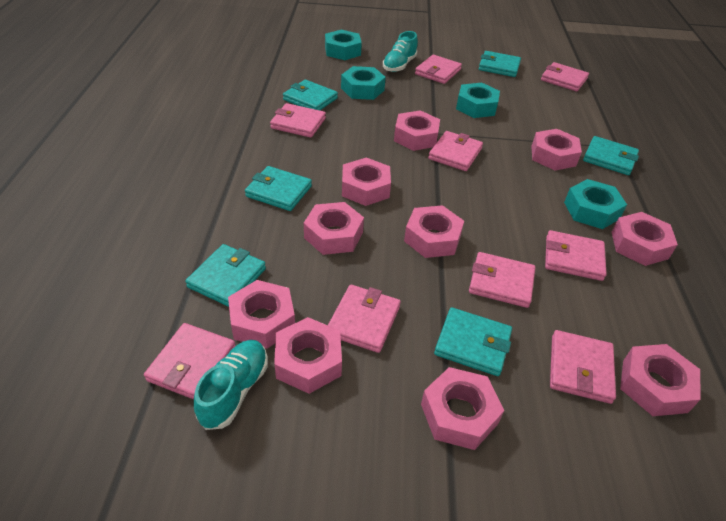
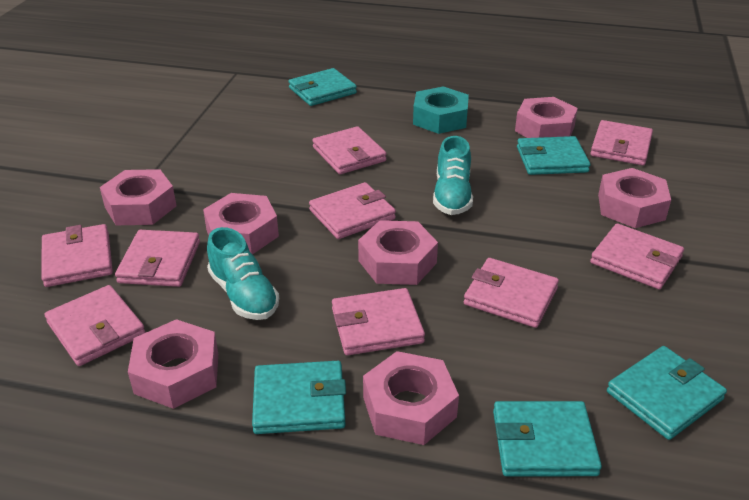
pink nut: [228,280,295,349] [274,317,342,394] [304,202,364,255] [342,157,391,206] [394,110,440,151] [404,205,464,258] [421,367,504,450] [531,129,582,171] [612,212,678,266] [620,344,700,416] = 10 -> [100,169,177,225] [128,319,218,409] [203,193,279,254] [358,220,438,285] [363,351,459,445] [515,97,578,138] [598,168,671,228] = 7
turquoise nut: [325,30,362,60] [341,66,386,100] [456,83,500,118] [564,179,627,229] = 4 -> [413,86,469,134] = 1
turquoise wallet: [185,244,266,307] [245,166,312,211] [283,80,338,110] [434,307,512,376] [479,51,521,77] [583,136,639,175] = 6 -> [252,361,346,434] [288,68,357,106] [493,401,602,476] [517,136,590,175] [607,346,727,440] = 5

